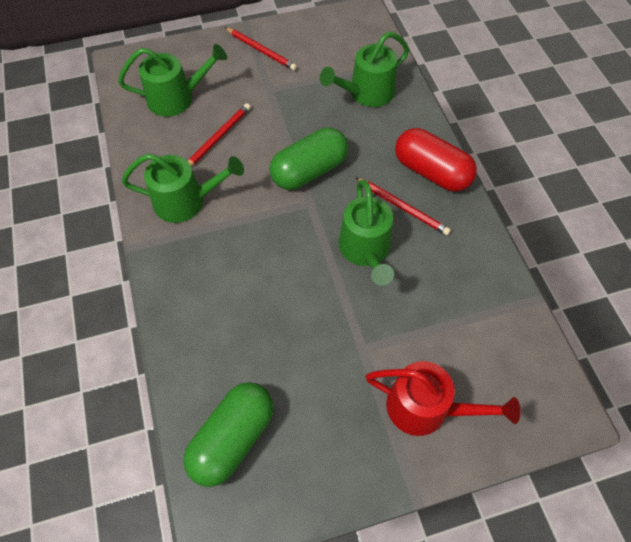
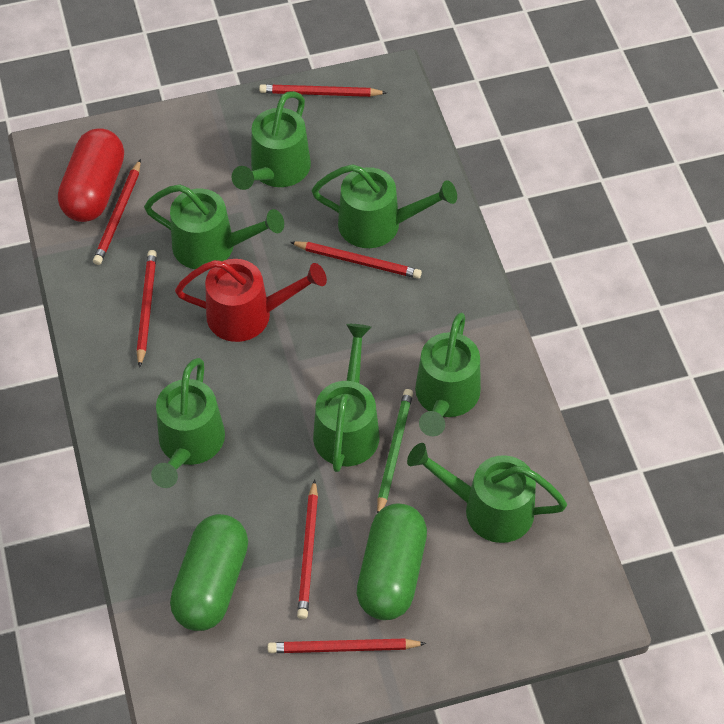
green pencil: none = 0 -> [377,389,413,513] = 1
green watering can: [118,44,227,117] [122,154,244,223] [320,32,409,107] [339,180,394,286] = 4 -> [144,184,284,269] [151,358,225,488] [232,91,311,190] [311,164,457,248] [313,324,380,472] [407,443,567,543] [415,313,481,436] = 7
red pencil: [188,103,251,166] [225,27,297,71] [355,177,451,235] = 3 -> [93,159,141,265] [137,250,157,368] [259,84,387,97] [268,639,426,653] [290,241,422,279] [297,479,318,619] = 6

